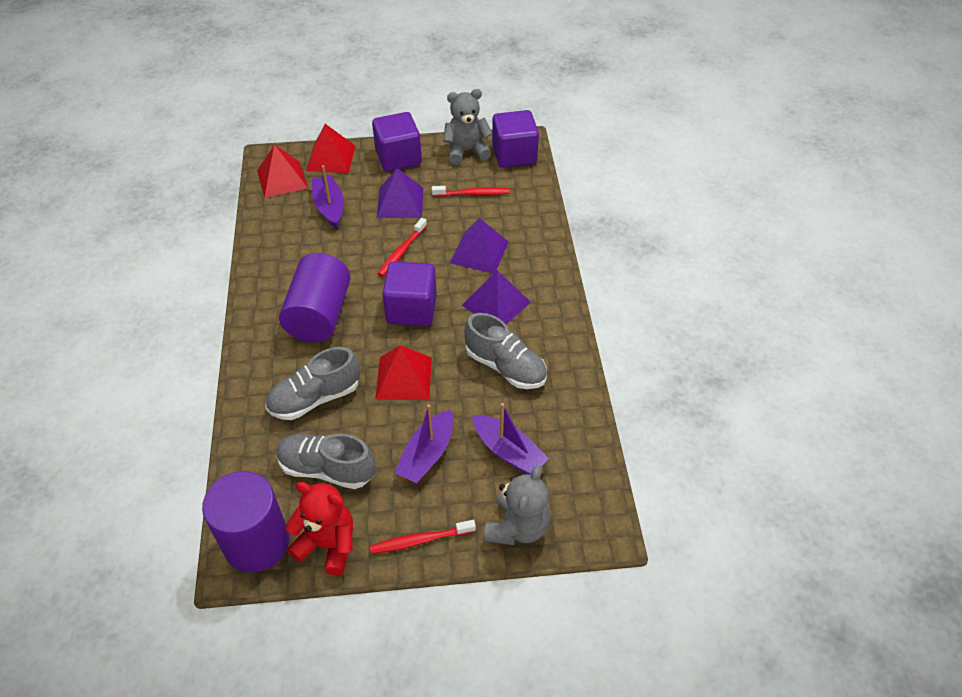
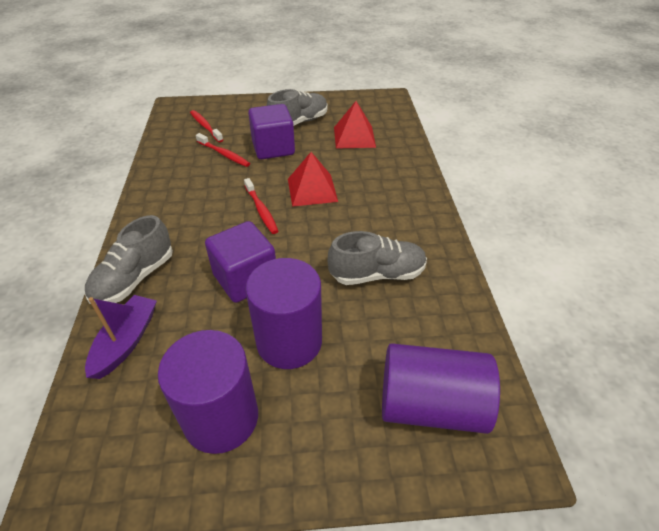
grey teddy bear: [443,89,493,165] [484,465,551,545] = 2 -> none = 0
purple boat: [312,165,344,228] [394,404,453,483] [472,403,549,475] = 3 -> [85,295,157,379] = 1
purple cube: [372,112,422,171] [382,261,437,326] [492,110,539,167] = 3 -> [205,221,276,303] [248,104,295,159] = 2
purple cylinder: [202,471,289,573] [279,253,351,342] = 2 -> [158,330,258,454] [245,258,322,369] [382,343,500,434] = 3
purple pyramid: [377,168,423,218] [450,218,509,273] [462,270,531,324] = 3 -> none = 0
red pyramid: [257,145,308,198] [306,124,355,173] [375,345,432,400] = 3 -> [288,152,338,207] [334,101,376,149] = 2
red teddy bear: [285,482,353,575] = 1 -> none = 0

